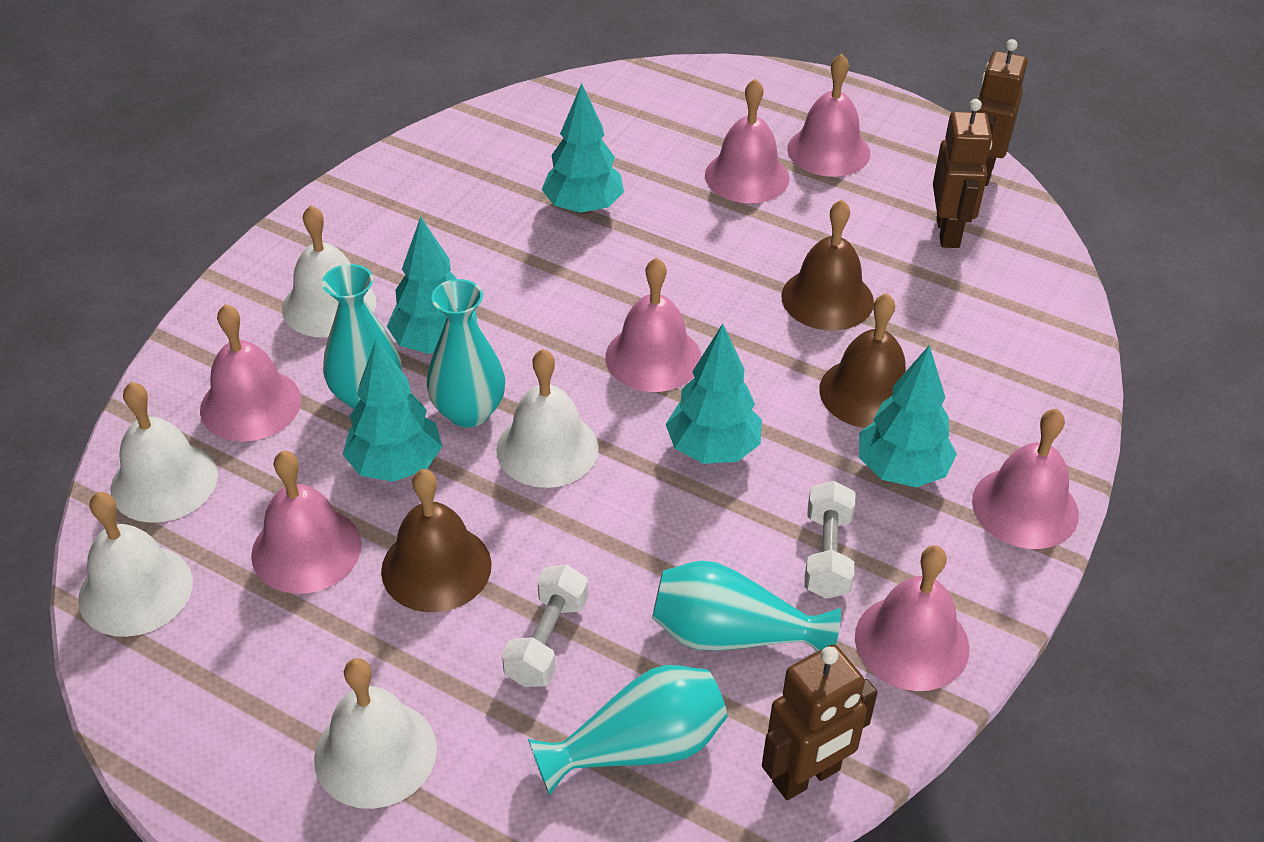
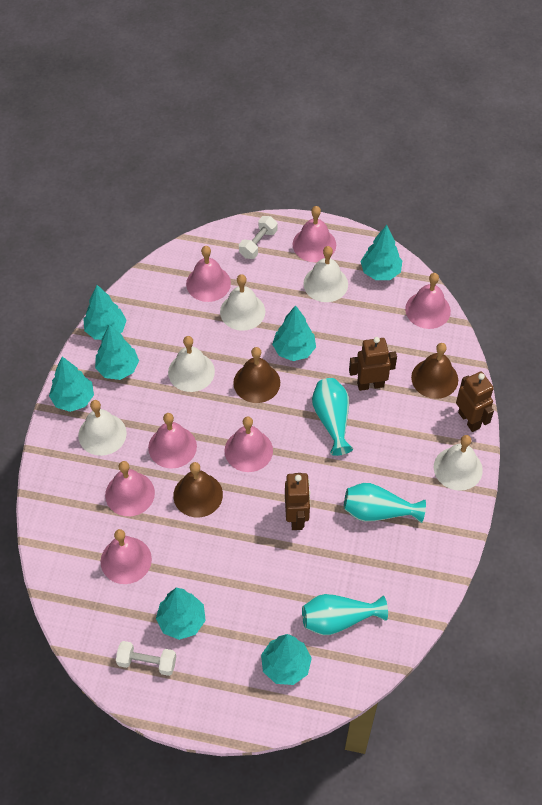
turquoise tree: [343,340,442,482] [387,217,478,354] [542,83,624,214] [666,324,762,464] [859,345,957,487] = 5 -> [49,356,94,412] [83,285,127,340] [95,324,139,380] [156,588,206,640] [261,634,312,685] [272,305,316,361] [360,225,402,280] = 7
turquoise vase: [322,264,401,409] [427,279,505,428] [528,665,727,796] [652,561,841,652] = 4 -> [302,594,388,635] [312,378,353,456] [344,483,426,523] = 3

